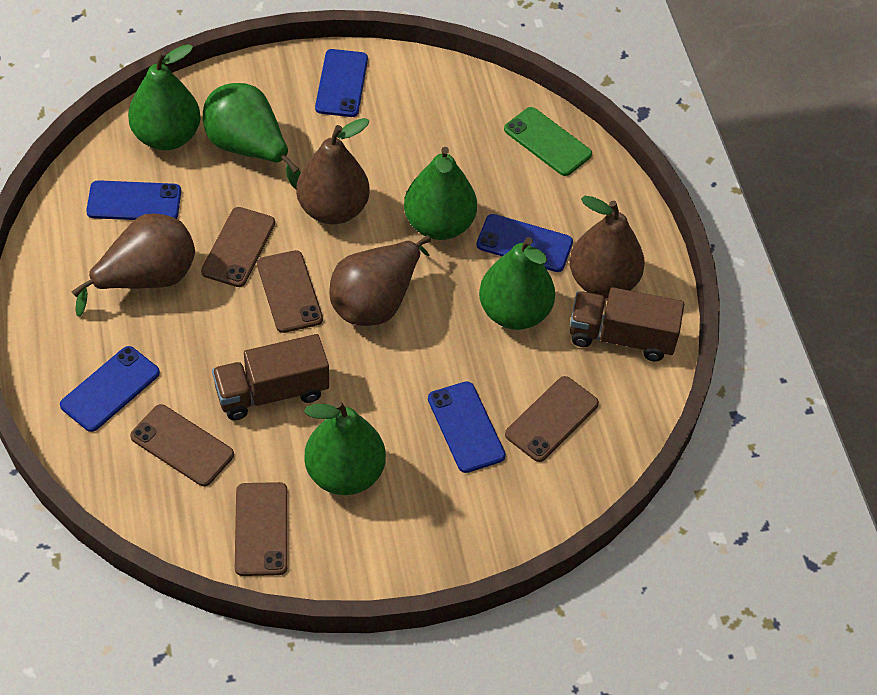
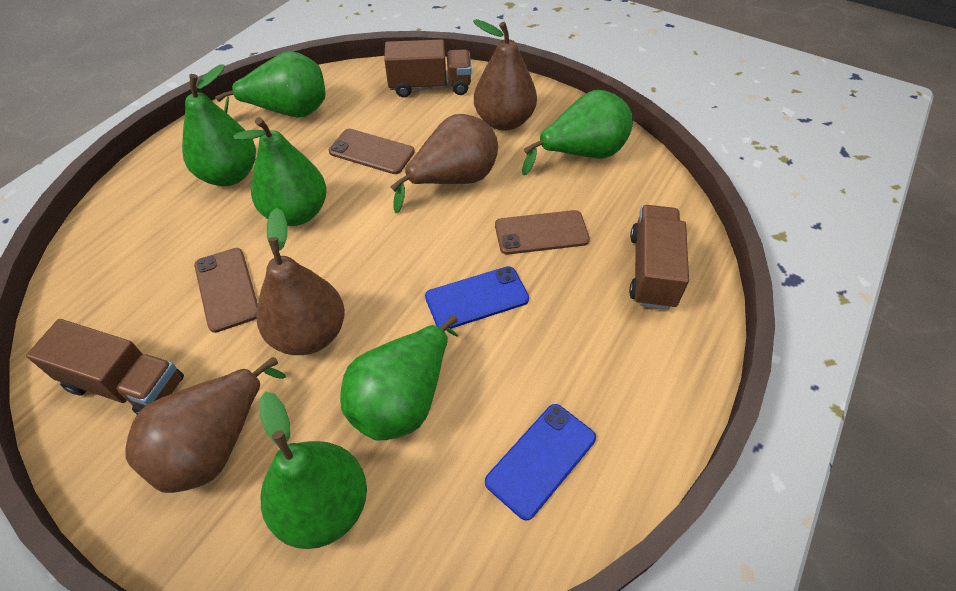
blue phone: [60,346,160,432] [86,180,181,220] [315,49,368,117] [428,381,506,473] [476,214,573,272] = 5 -> [425,266,529,329] [485,404,596,520] = 2
brown phone: [130,404,234,486] [201,207,275,287] [235,482,288,576] [257,250,323,333] [505,376,599,462] = 5 -> [194,248,258,333] [329,129,415,174] [495,210,590,255] = 3
brown truck: [212,334,329,420] [570,287,684,362] = 2 -> [26,319,184,414] [384,40,471,97] [629,205,689,310] = 3
green pear: [128,44,201,150] [203,83,301,189] [304,400,386,495] [404,147,477,240] [479,237,555,330] = 5 -> [182,64,256,186] [215,51,326,117] [233,117,327,226] [259,391,367,549] [340,315,458,440] [522,90,633,175] = 6
green phone: [504,107,592,176] = 1 -> none = 0

